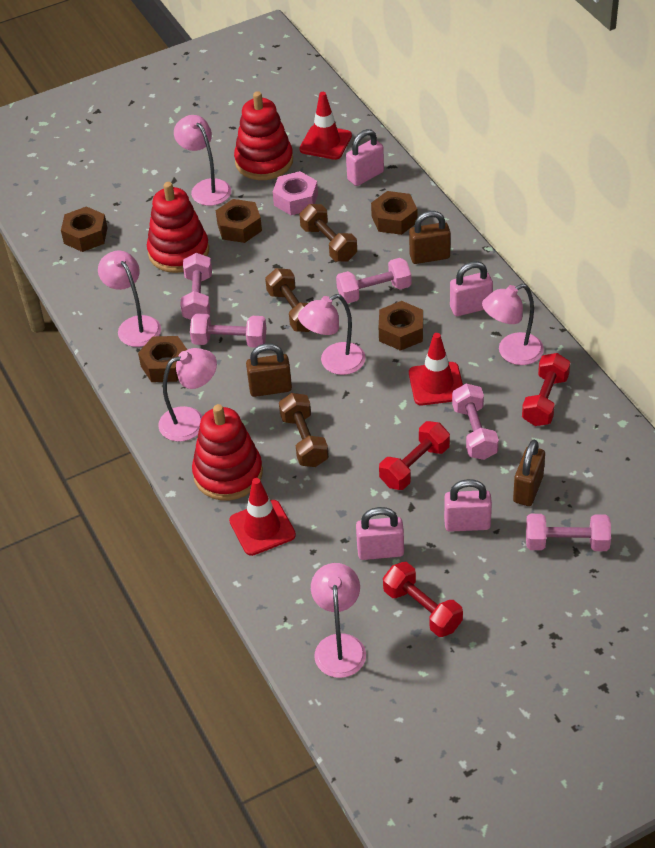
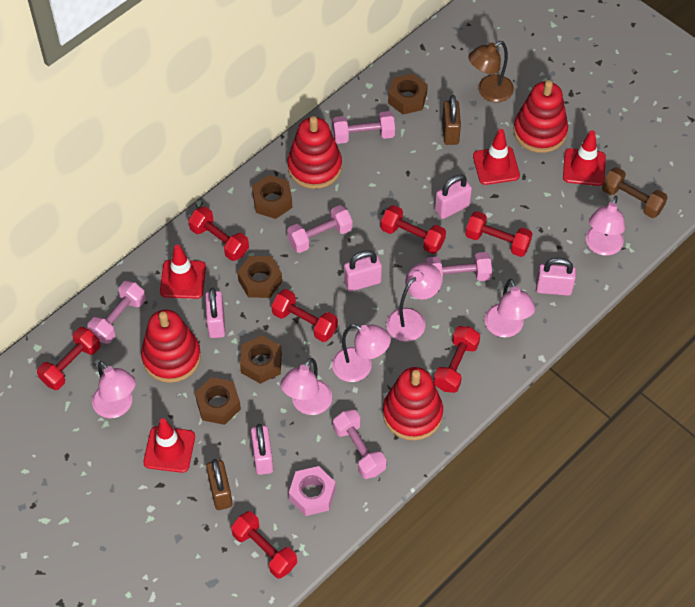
brown dumbbell: [265,268,310,332] [279,393,329,467] [300,204,357,262] = 3 -> [602,167,668,218] = 1
brown lamp: none = 0 -> [468,41,514,103] = 1
brown padlock: [246,343,292,397] [409,211,451,264] [513,440,545,506] = 3 -> [206,459,233,510] [442,95,461,145] = 2
pink padlock: [346,129,384,186] [356,507,404,560] [444,479,492,532] [450,261,493,316] = 4 -> [205,288,225,338] [251,424,273,475] [344,250,382,292] [435,175,472,219] [536,258,576,296] = 5
red dumbbell: [379,421,450,490] [383,562,463,637] [522,353,570,426] = 3 -> [37,327,100,390] [188,206,249,261] [231,511,297,579] [271,289,338,342] [381,205,446,254] [433,326,480,393] [465,211,533,257] = 7
red stacking toy: [147,182,209,273] [192,404,263,500] [234,91,293,180] = 3 -> [141,310,201,383] [287,116,342,189] [383,367,443,440] [514,80,568,153] = 4
red traffic cone: [229,478,296,556] [299,92,352,160] [409,333,463,405] = 3 -> [143,418,195,473] [160,244,206,299] [473,129,520,185] [563,130,606,186] = 4

